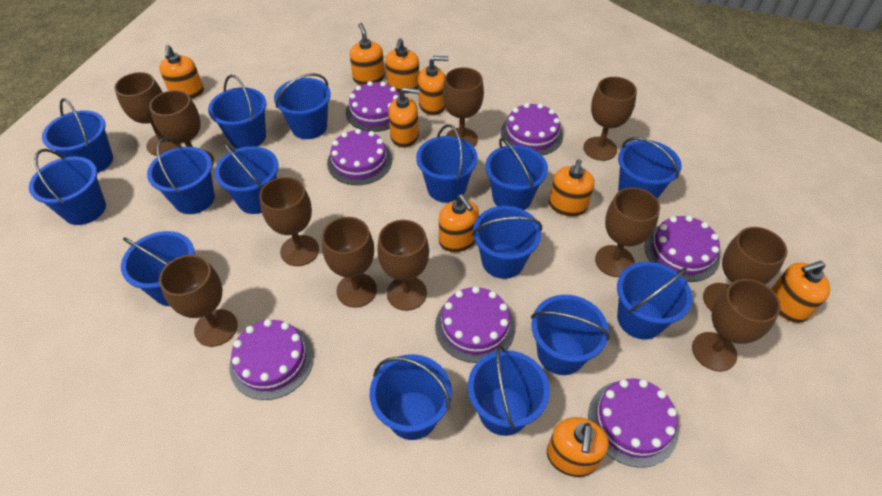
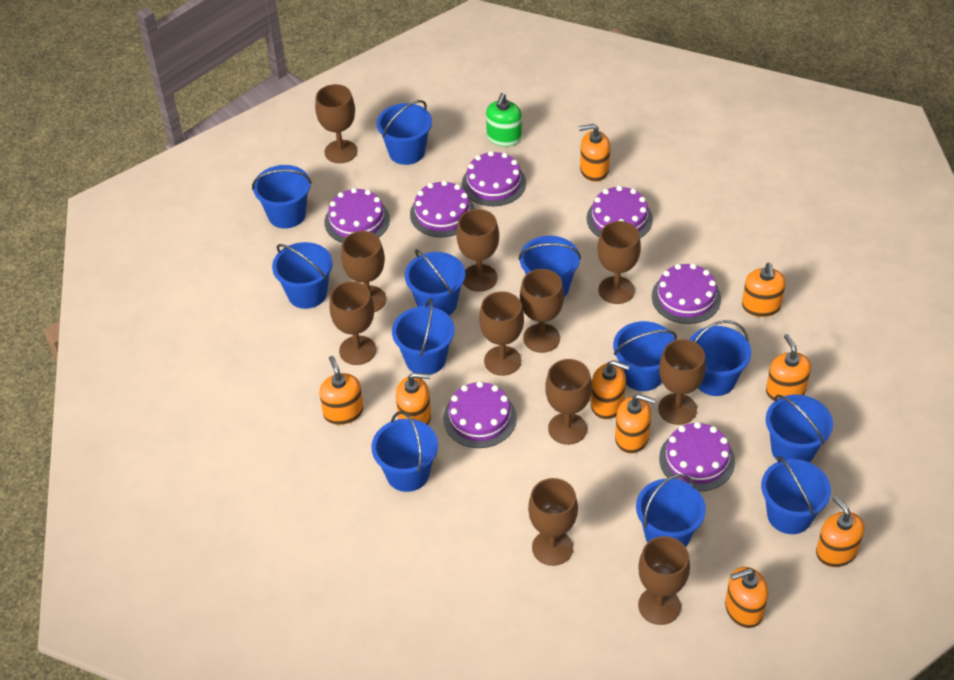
blue bucket: [29,149,106,225] [42,98,113,173] [121,231,195,306] [147,137,215,214] [208,75,266,149] [215,142,278,214] [274,73,331,139] [370,354,452,440] [416,124,478,203] [468,345,550,436] [472,206,542,279] [485,138,548,210] [531,295,610,375] [617,262,692,339] [618,137,682,199] = 15 -> [252,165,312,229] [272,242,333,309] [371,411,438,492] [377,100,432,165] [392,298,455,374] [405,249,466,315] [518,236,581,297] [613,321,677,391] [636,474,706,547] [689,320,751,396] [761,456,831,534] [766,395,833,463] = 12
green soap dispenser: none = 0 -> [486,93,522,146] = 1

